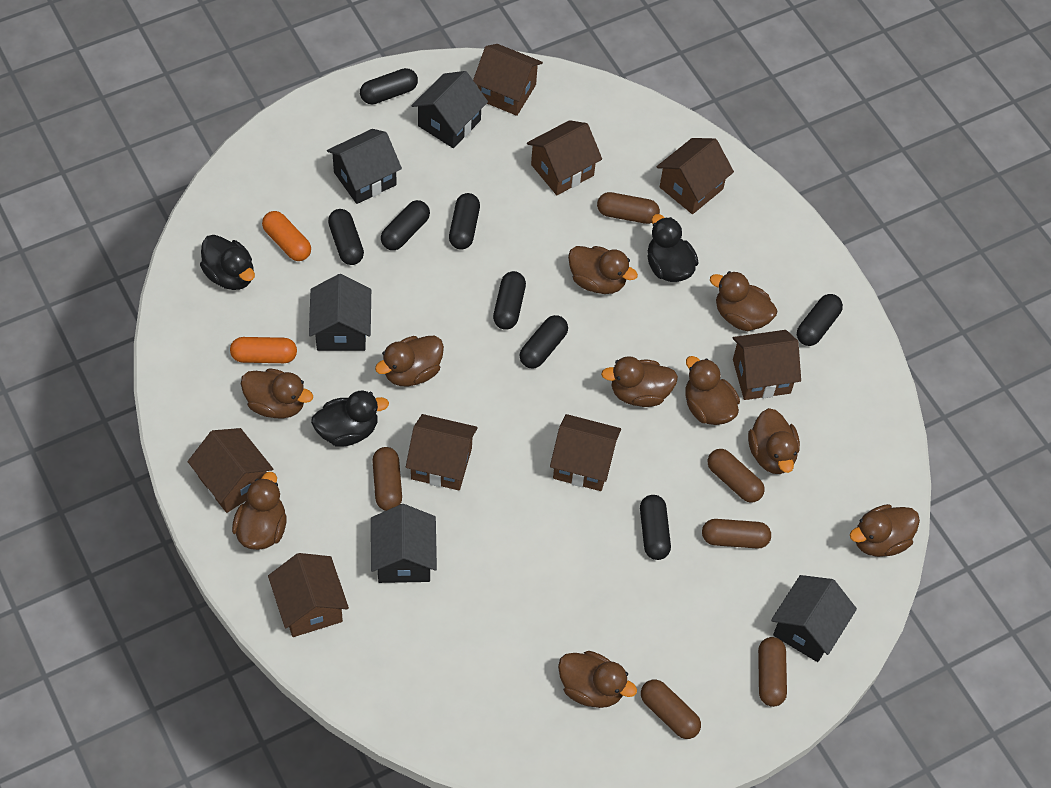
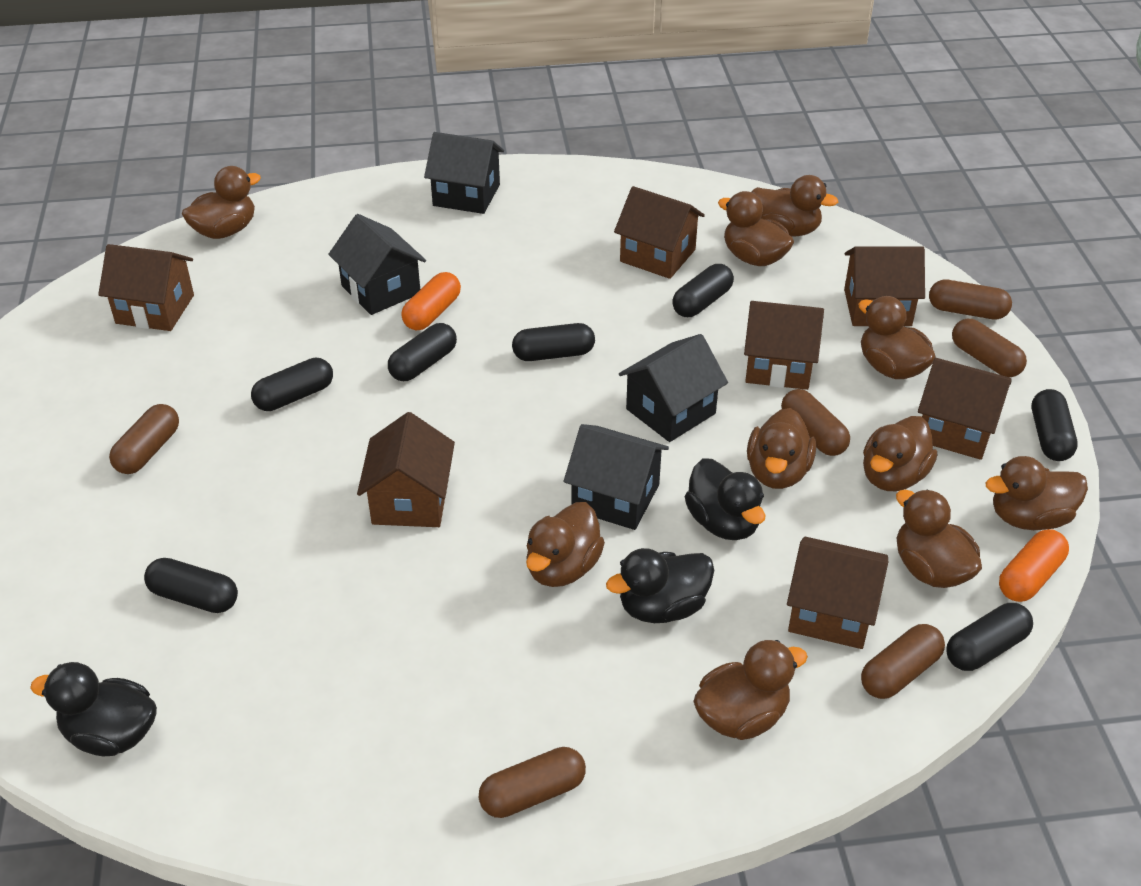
black capsule: [328,209,364,265] [360,68,418,104] [381,200,430,250] [449,193,480,250] [493,271,526,330] [520,315,568,368] [640,495,671,560] [797,294,843,346] = 8 -> [144,558,238,613] [251,358,333,411] [388,323,457,381] [512,323,595,361] [672,264,734,317] [947,603,1033,671] [1032,389,1078,461] = 7
black house: [309,274,371,351] [327,129,402,204] [371,504,437,583] [412,71,488,148] [771,575,857,662] = 5 -> [328,214,426,315] [424,132,504,214] [564,424,669,530] [619,334,728,442] = 4
brown house: [188,428,273,513] [268,553,349,637] [406,414,478,490] [473,44,543,116] [527,120,602,195] [550,414,621,491] [656,138,734,214] [733,330,801,400] = 8 -> [98,244,194,331] [357,412,455,527] [614,186,705,279] [744,301,824,390] [787,537,888,649] [844,246,925,326] [918,358,1011,460] = 7

